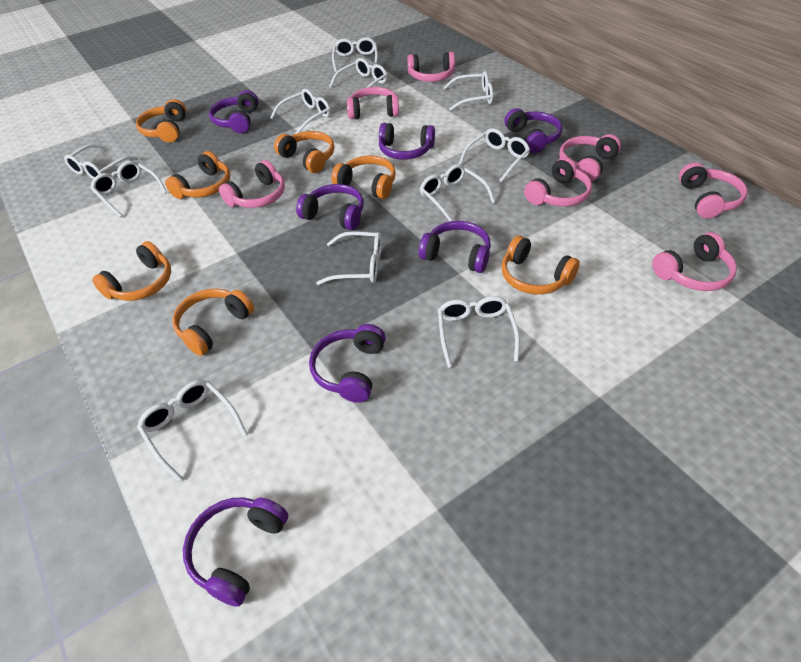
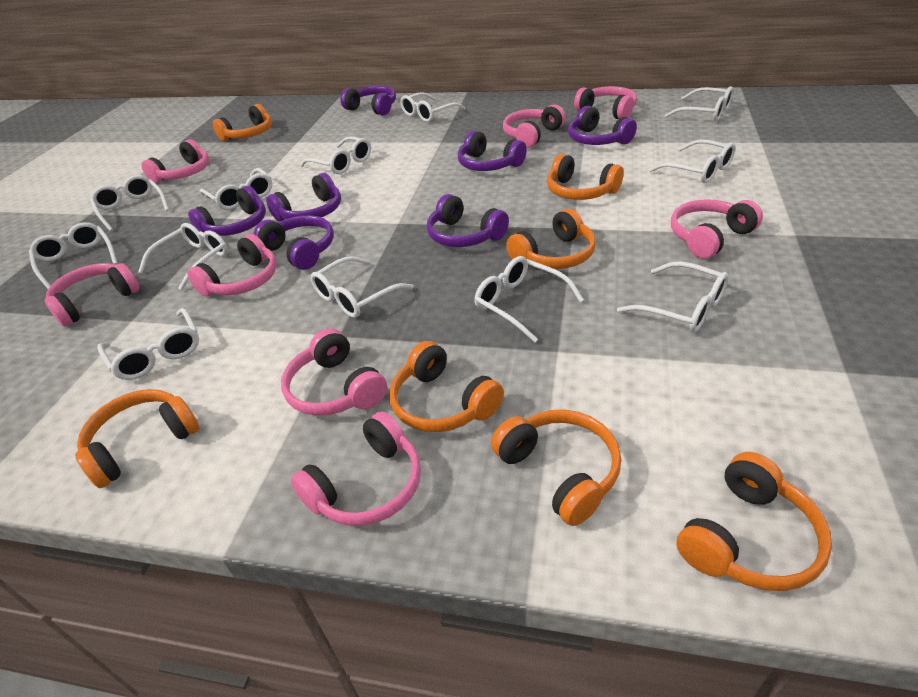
pink headphones: [219,160,285,208] [347,87,399,119] [407,52,455,82] [524,157,592,207] [559,134,621,181] [652,232,737,291] [679,163,747,219] = 7 -> [45,263,140,327] [141,139,209,183] [187,234,277,297] [281,328,387,416] [291,411,421,526] [503,105,566,148] [574,86,637,119] [671,199,763,259] = 8
white glasses: [64,144,139,179] [90,161,167,217] [137,380,247,481] [270,89,331,134] [316,231,382,285] [329,58,387,100] [332,37,378,73] [420,164,495,221] [438,296,520,368] [443,71,493,111] [459,128,530,182] = 11 -> [29,222,118,289] [90,175,169,231] [97,308,199,380] [138,223,228,290] [200,168,272,210] [300,136,371,174] [311,256,414,318] [400,92,466,122] [474,256,584,343] [617,261,729,333] [649,139,736,183] [664,86,733,121] = 12

